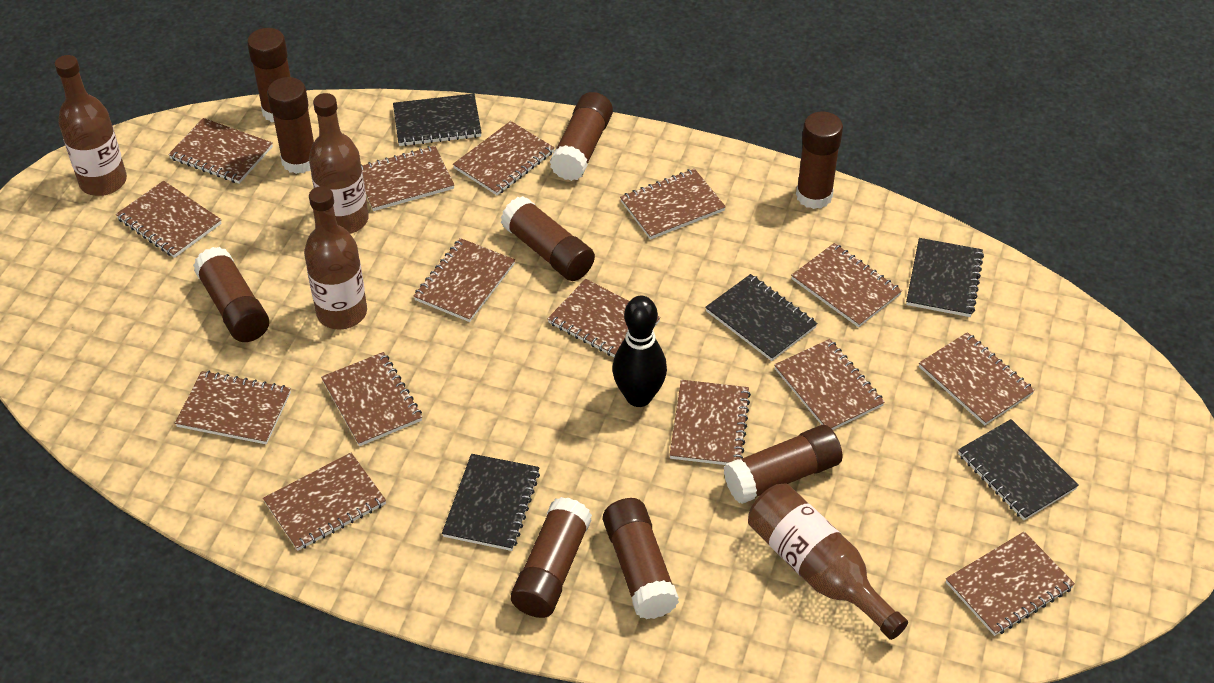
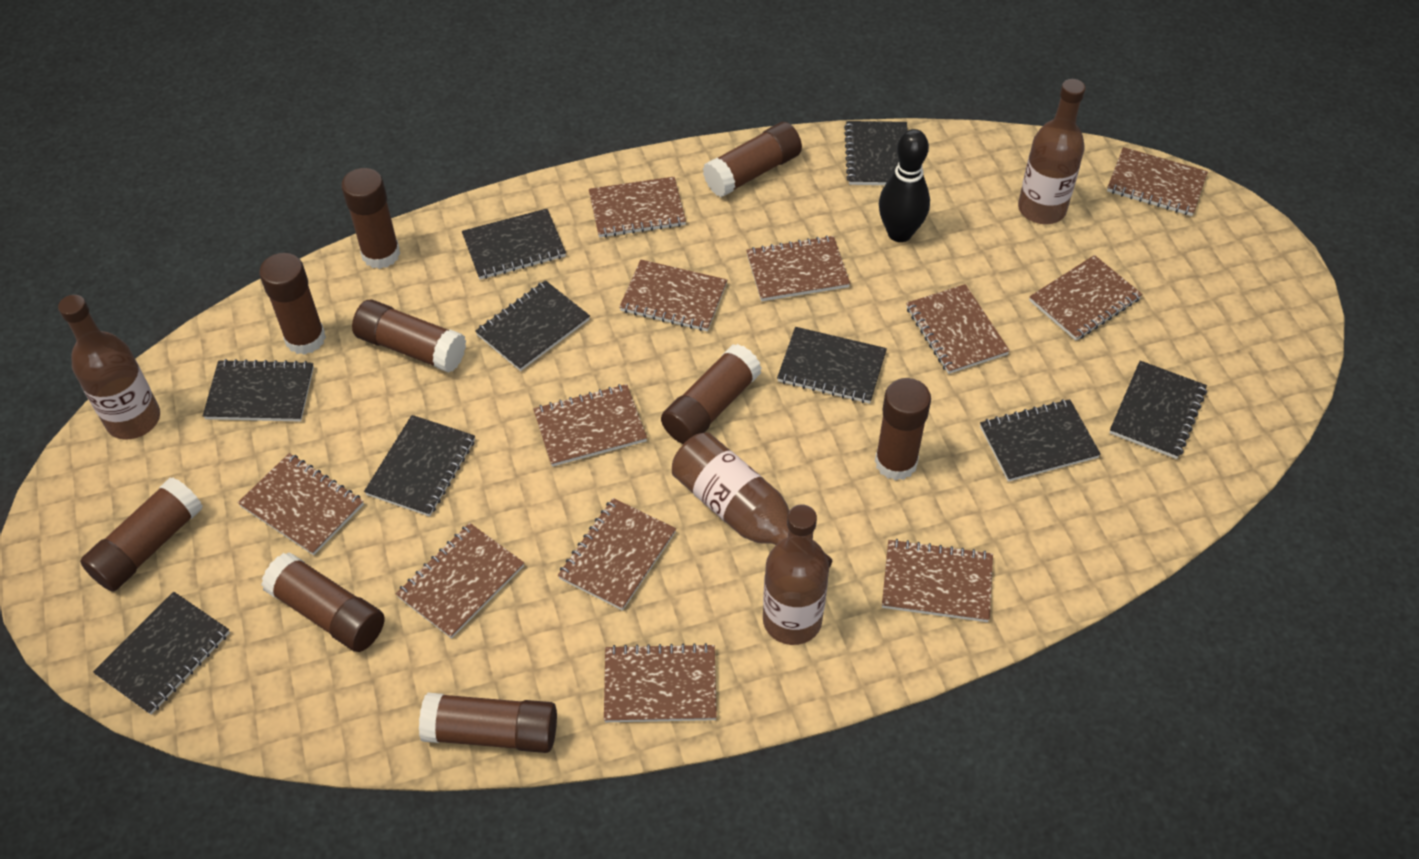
black notebook: [393,94,482,146] [442,454,540,551] [705,274,817,361] [906,238,984,317] [958,419,1079,520] = 5 -> [93,591,230,715] [203,359,314,422] [364,415,475,517] [462,209,566,279] [475,280,590,371] [777,327,887,404] [844,121,908,185] [980,399,1101,482] [1109,361,1207,459] = 9
brown notebook: [116,181,222,258] [168,118,273,184] [175,371,291,444] [263,453,386,551] [321,352,422,446] [361,146,455,211] [414,238,515,322] [453,121,555,195] [548,279,661,357] [620,169,726,239] [670,380,751,465] [774,339,885,430] [791,243,902,327] [919,332,1035,425] [946,531,1075,636] = 15 -> [238,453,364,555] [396,523,524,639] [533,384,647,467] [558,498,676,611] [589,177,686,238] [604,643,717,722] [619,260,727,331] [746,235,850,301] [882,539,993,622] [906,284,1010,374] [1029,255,1142,341] [1107,147,1208,216] = 12

